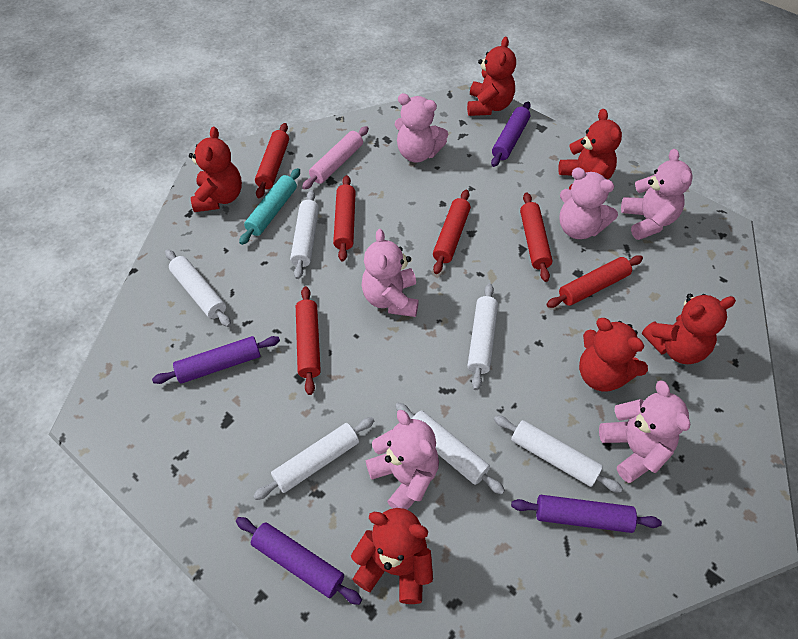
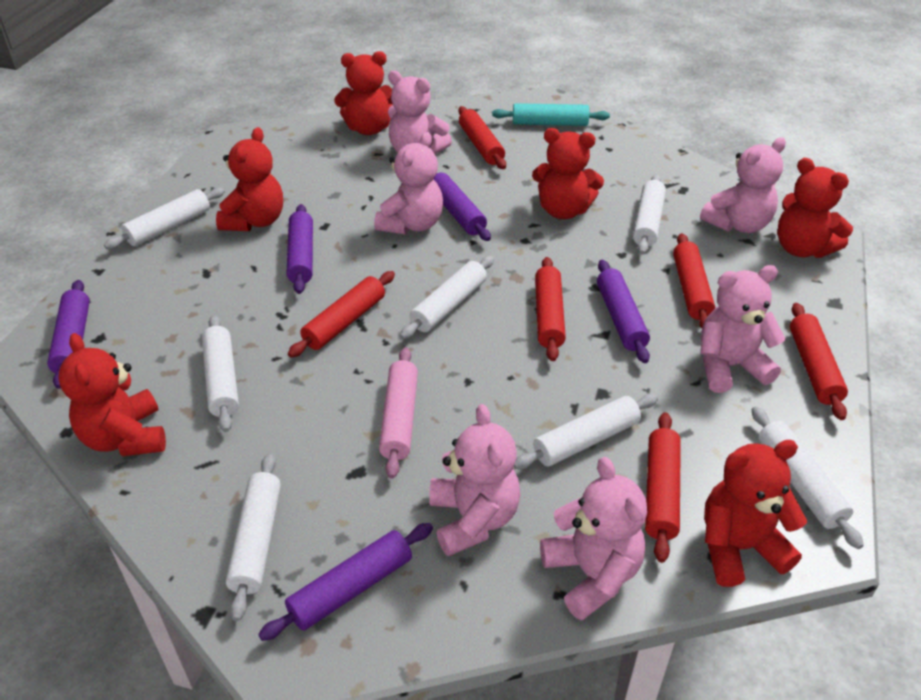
purple rolling pin: [152,336,280,384] [236,517,362,605] [491,101,531,167] [511,495,662,533] = 4 -> [47,280,90,389] [258,523,433,641] [287,204,313,294] [433,172,491,241] [597,260,650,363] = 5
white rolling pin: [165,249,231,327] [253,417,374,500] [290,190,319,279] [395,403,505,494] [468,283,498,390] [494,415,623,493] = 6 -> [104,187,225,249] [202,315,239,432] [226,453,281,621] [400,256,494,339] [514,394,658,469] [633,174,666,255] [752,406,864,549] = 7

